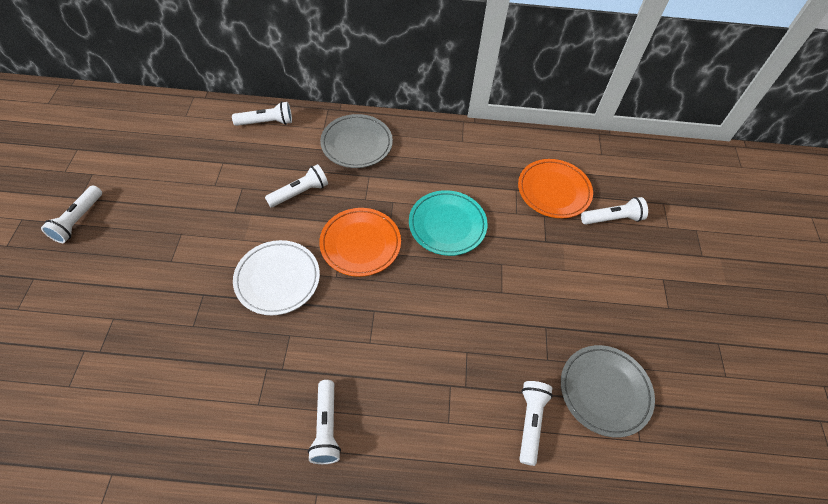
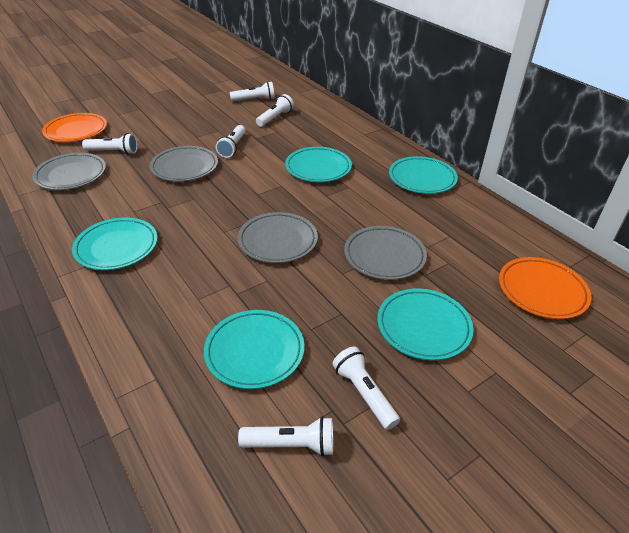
grey plate: [320,114,393,168] [561,345,655,438] = 2 -> [32,153,106,190] [150,146,218,182] [238,212,318,263] [344,226,427,280] = 4
turquoise plate: [409,190,488,256] = 1 -> [72,218,158,270] [204,310,304,389] [285,147,352,182] [377,289,474,360] [389,156,458,194] = 5
white plate: [233,240,320,315] = 1 -> none = 0

